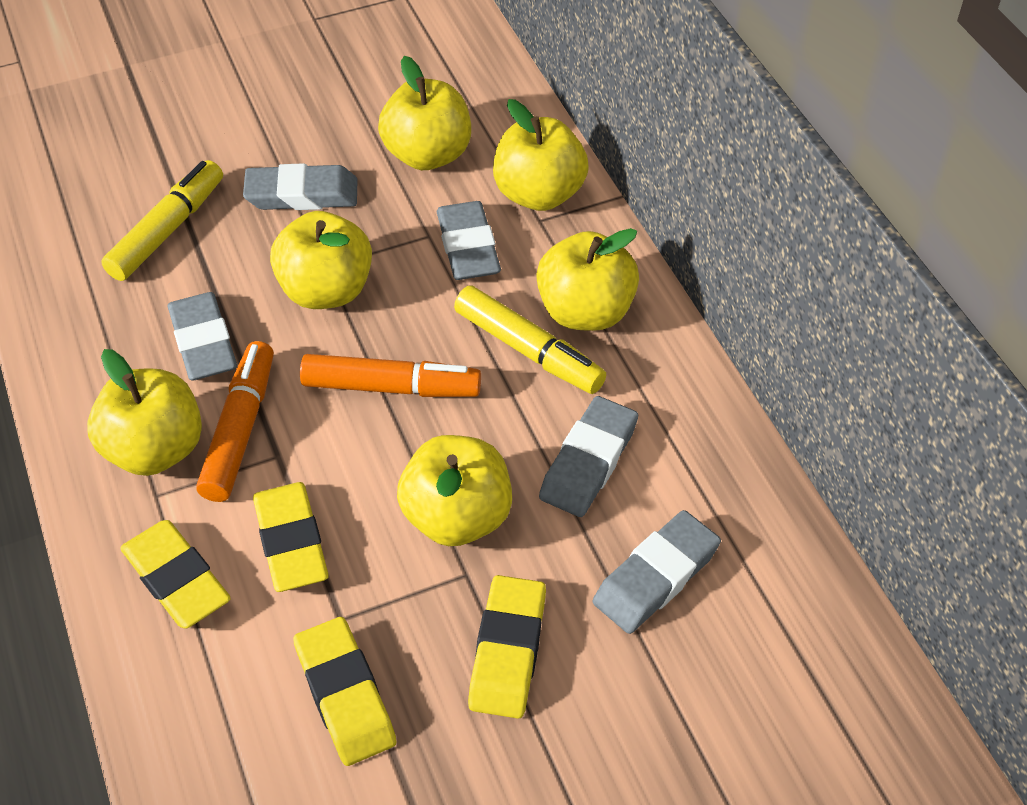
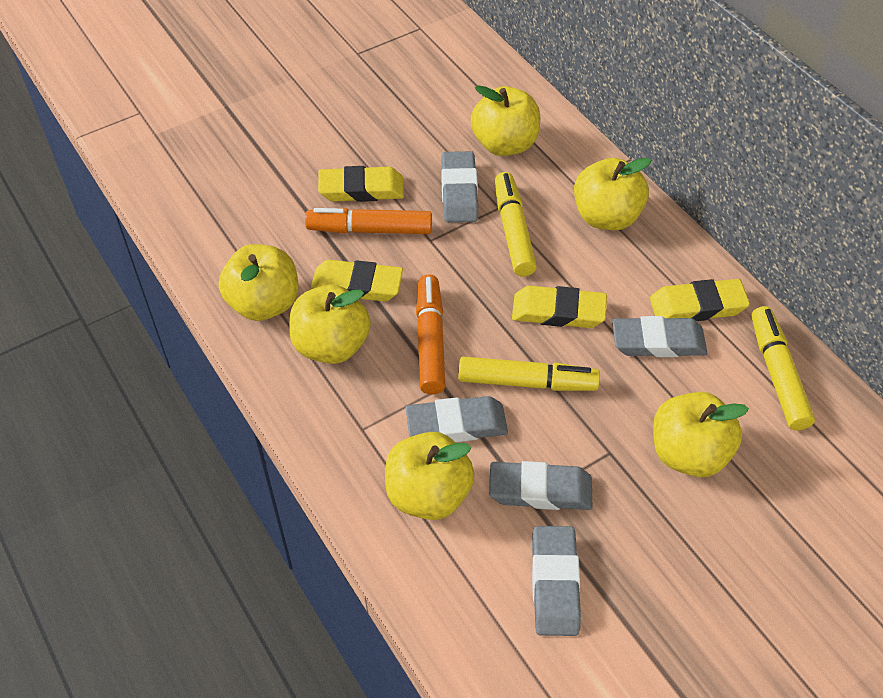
yellow marker: [101,160,223,281] [454,285,606,394] = 2 -> [458,357,600,391] [495,172,537,277] [751,306,815,430] = 3

